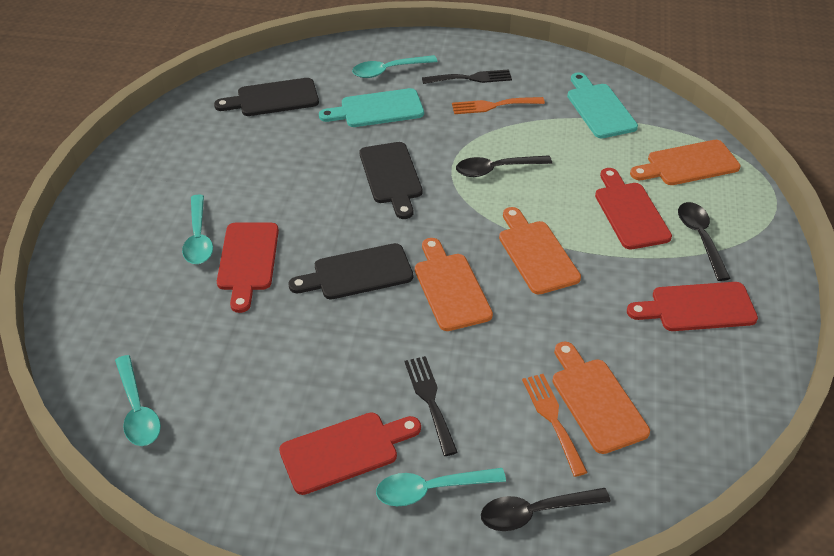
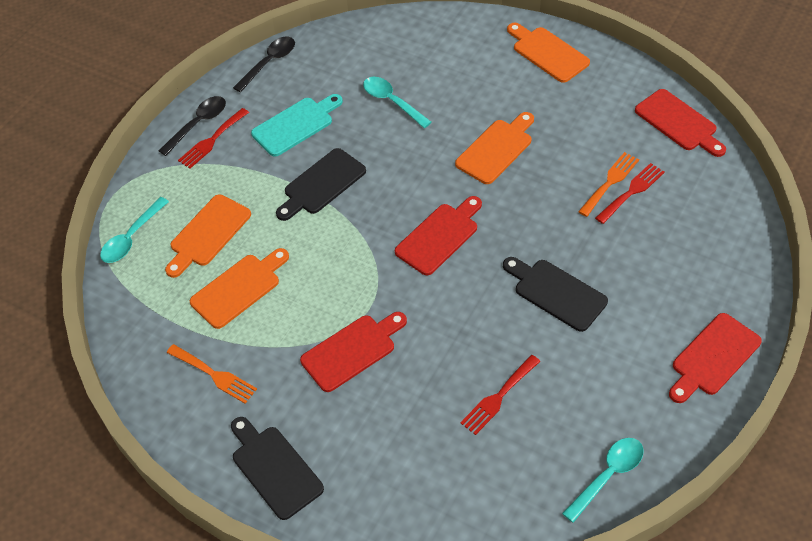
black fork: [405,356,458,456] [422,69,512,84] = 2 -> none = 0
black spoon: [456,155,552,177] [481,488,610,531] [678,202,731,281] = 3 -> [159,96,226,156] [233,37,295,93] = 2
red fork: none = 0 -> [178,108,249,168] [460,355,541,435] [595,163,665,224] = 3
turquoise cutting board: [319,88,424,127] [567,72,638,138] = 2 -> [251,94,343,157] = 1
turquoise spoon: [115,355,161,446] [182,194,213,264] [352,55,438,78] [376,468,506,506] = 4 -> [100,197,169,263] [363,77,432,128] [562,438,643,523] = 3

